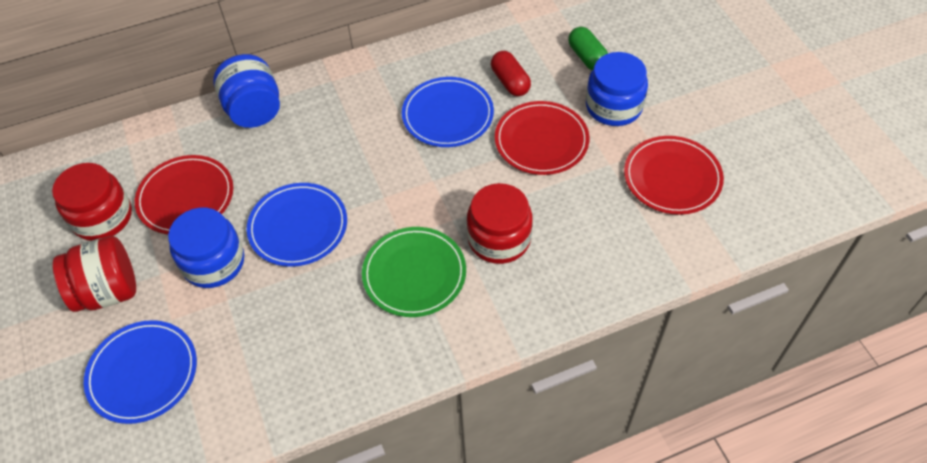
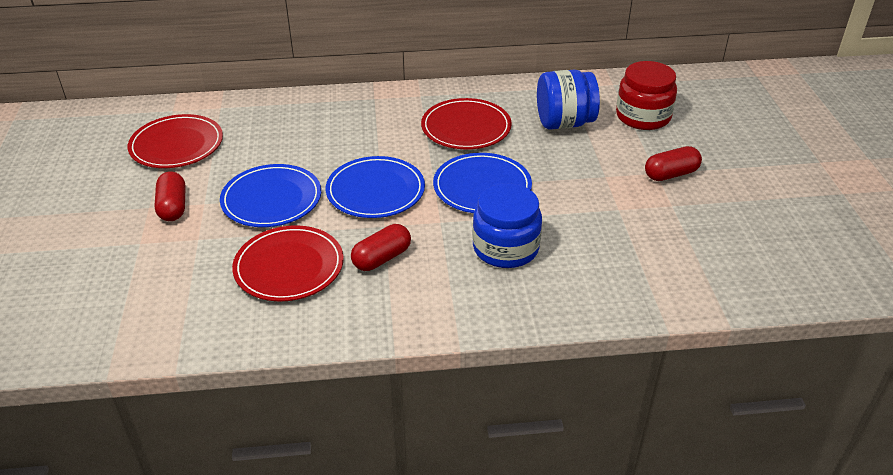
blue jar: [168,208,244,288] [213,54,280,128] [586,52,648,126] = 3 -> [472,183,542,268] [537,70,600,130] = 2
green capsule: [568,27,608,70] = 1 -> none = 0
green plate: [362,227,466,317] = 1 -> none = 0
red capsule: [491,51,531,96] = 1 -> [155,171,186,221] [351,224,411,271] [645,146,702,181] = 3
red jar: [52,163,132,241] [53,236,136,312] [467,183,532,264] = 3 -> [616,61,677,130] = 1

